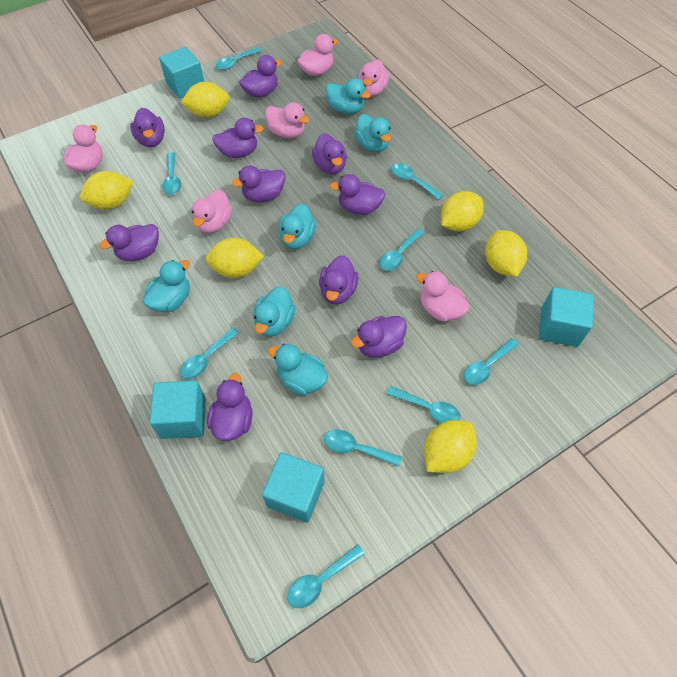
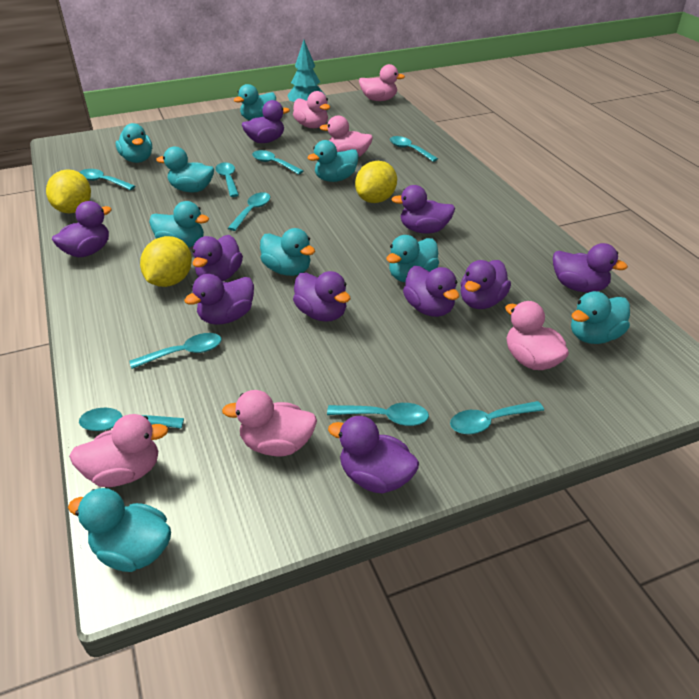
turquoise cube: [149,380,206,439] [159,47,204,98] [262,452,325,523] [539,287,594,347] = 4 -> none = 0
turquoise duck: [143,260,190,312] [253,286,295,337] [268,344,328,395] [279,203,316,249] [326,78,371,114] [354,114,391,152] = 6 -> [68,488,171,572] [116,123,152,163] [149,201,209,247] [156,147,214,192] [234,84,276,120] [260,228,315,276] [307,140,359,182] [386,235,439,282] [571,291,630,344] = 9
turquoise tree: none = 0 -> [287,40,323,102] = 1
yellow lemon: [80,171,134,210] [181,82,229,118] [206,238,264,278] [424,420,477,473] [441,191,483,232] [485,230,527,277] = 6 -> [46,169,91,213] [140,236,192,287] [355,161,397,203] = 3

